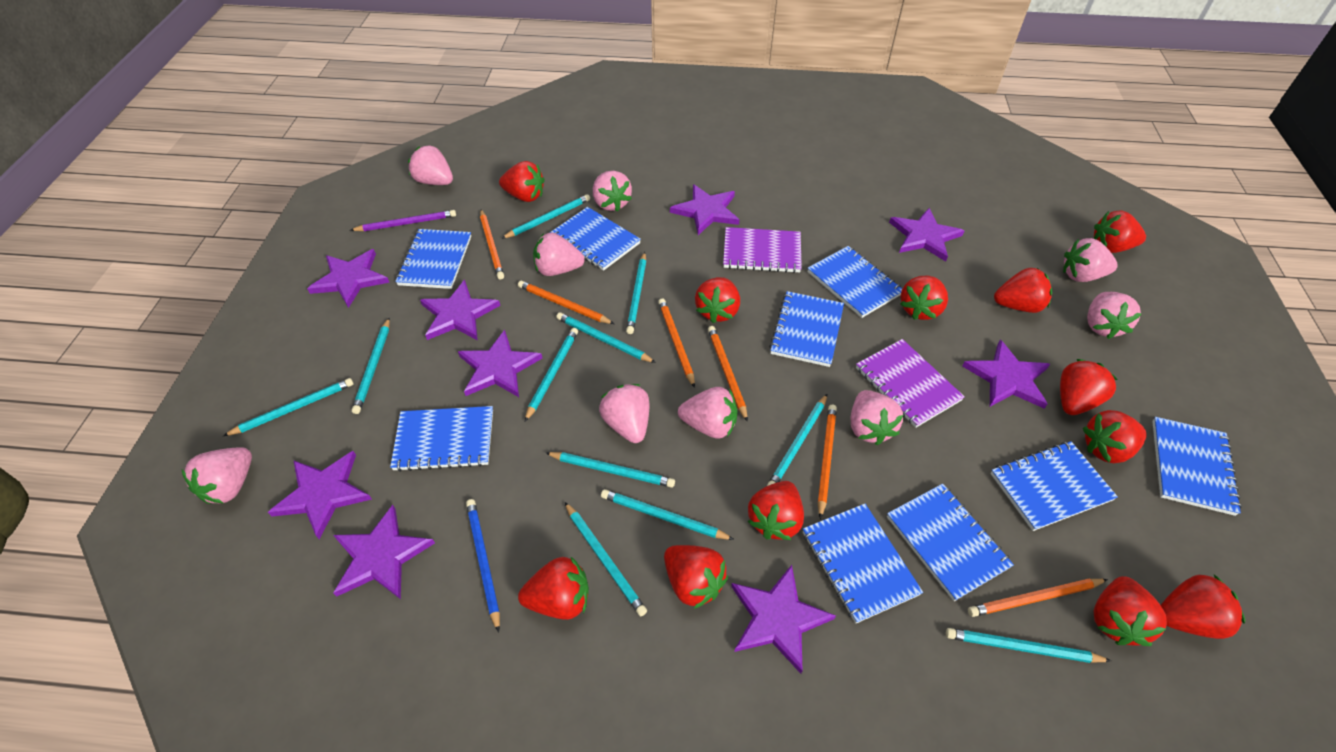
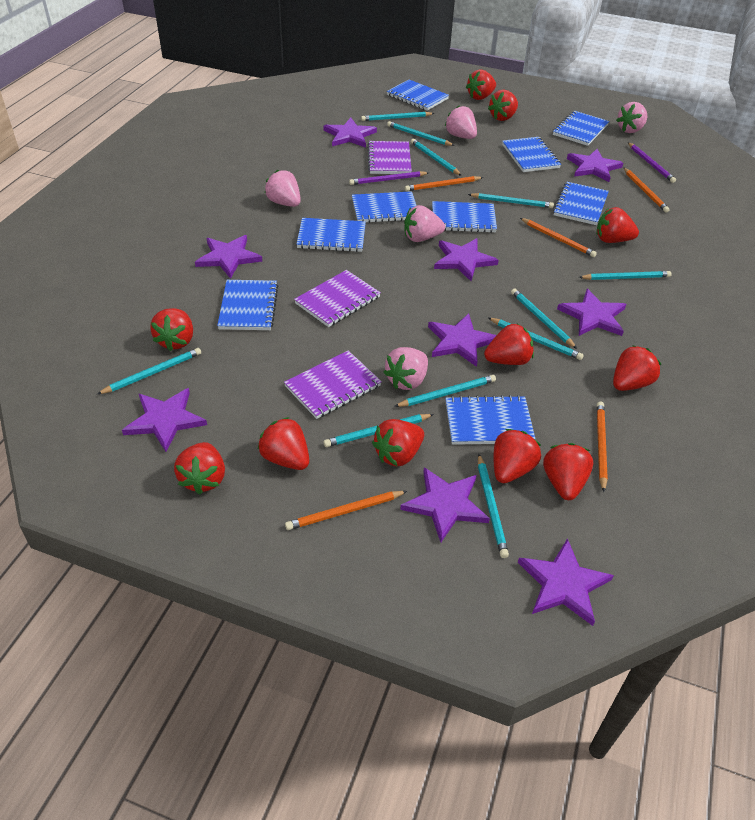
blue pencil: [466,499,500,633] = 1 -> none = 0
orange pencil: [480,210,504,279] [518,281,614,324] [658,298,695,388] [708,326,748,422] [817,405,837,519] [968,579,1108,617] = 6 -> [285,491,407,530] [405,176,483,191] [520,218,597,257] [597,402,608,492] [623,167,670,213] = 5
pink strawberry: [182,447,252,504] [408,145,453,185] [533,232,585,276] [593,171,632,212] [599,384,649,443] [678,387,737,439] [851,390,903,445] [1063,238,1118,282] [1087,292,1142,339] = 9 -> [265,170,301,207] [383,347,428,390] [404,205,445,242] [445,105,477,139] [616,102,647,133] = 5
purple notebook: [723,227,802,273] [856,339,965,428] = 2 -> [284,350,382,419] [294,270,381,327] [367,141,412,174] = 3
purple pencil: [351,210,456,231] = 1 -> [349,171,429,185] [628,142,676,183] = 2
red strawberry: [499,161,545,202] [518,557,589,620] [664,545,728,609] [695,277,740,323] [747,481,804,540] [900,276,948,320] [994,268,1052,313] [1060,359,1118,415] [1083,410,1146,463] [1093,576,1167,646] [1094,210,1146,253] [1161,575,1245,639] = 12 -> [150,308,193,351] [174,442,225,494] [258,417,309,470] [372,419,424,466] [466,69,496,100] [484,324,534,365] [488,90,518,121] [494,429,541,483] [543,443,593,500] [596,207,639,243] [613,345,661,391] = 11

